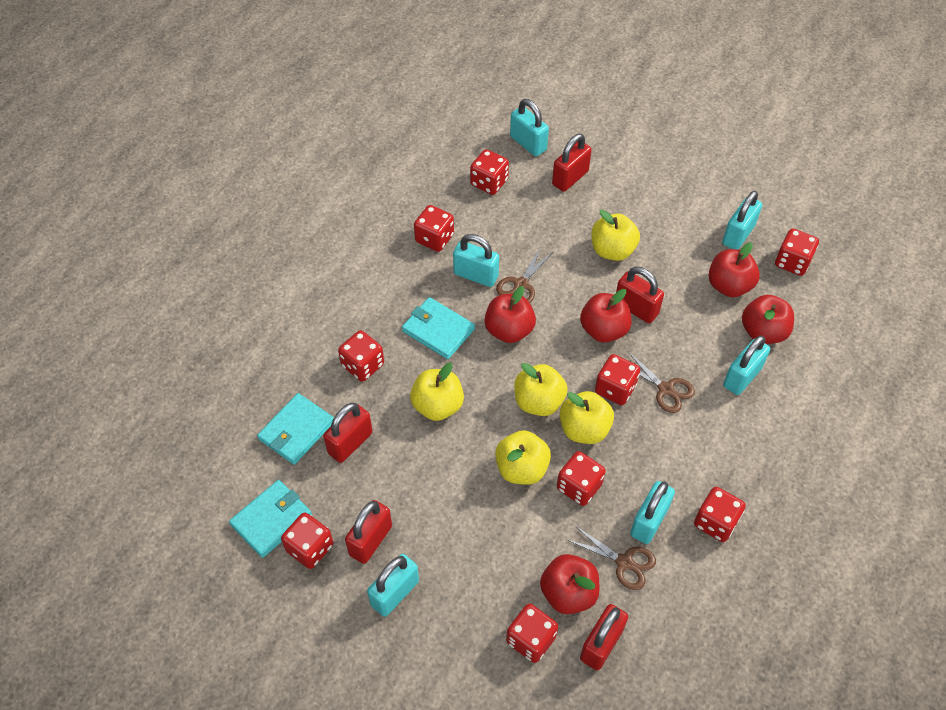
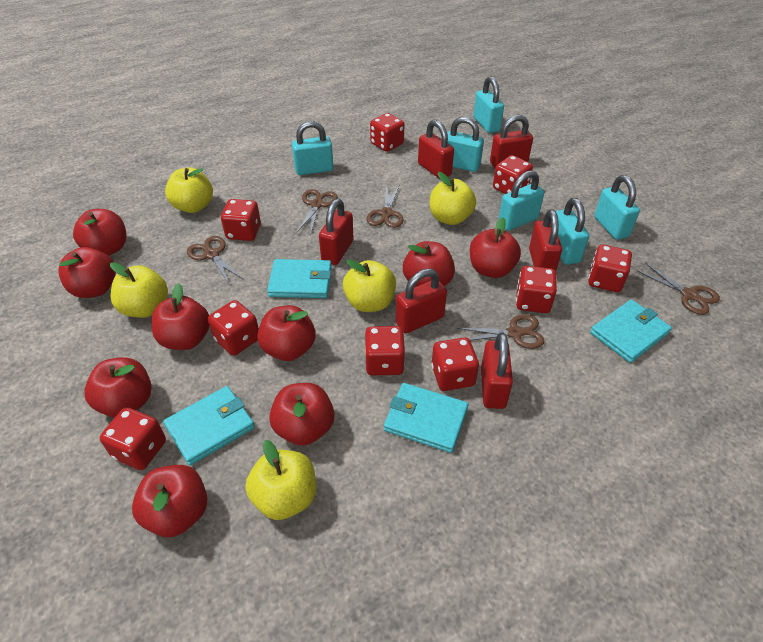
brown scissors: [496,246,554,303] [567,526,656,590] [628,352,695,413] = 3 -> [187,236,243,285] [297,189,338,232] [366,184,404,228] [457,314,544,349] [637,263,720,315] = 5
red apple: [485,286,536,343] [540,554,599,614] [580,289,631,343] [709,242,760,297] [742,295,794,344] = 5 -> [58,247,116,298] [73,209,126,256] [84,357,152,418] [132,465,208,537] [151,283,210,350] [257,305,316,361] [269,383,334,446] [403,241,455,287] [470,218,521,278] = 9
red padlock: [323,403,373,463] [345,500,392,564] [552,134,592,192] [580,604,628,670] [616,267,664,323] = 5 -> [319,199,354,265] [396,269,447,333] [418,120,454,179] [481,332,513,409] [490,115,533,168] [529,209,562,271] = 6
turquoise wallet: [229,480,312,558] [257,393,334,465] [402,297,475,359] = 3 -> [163,386,255,465] [267,259,332,298] [384,383,468,453] [590,300,672,363] = 4

